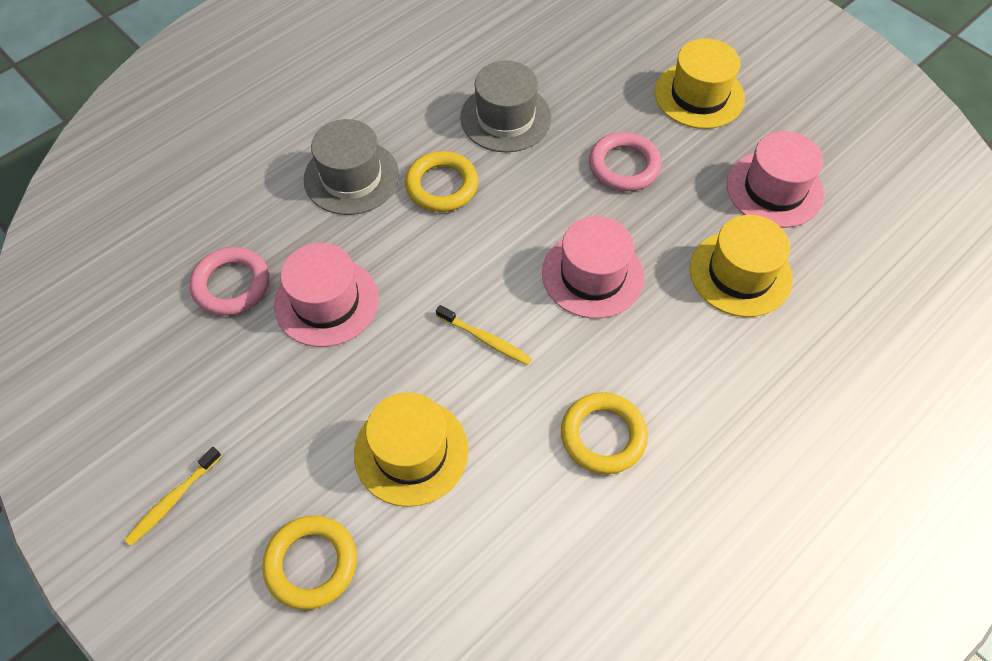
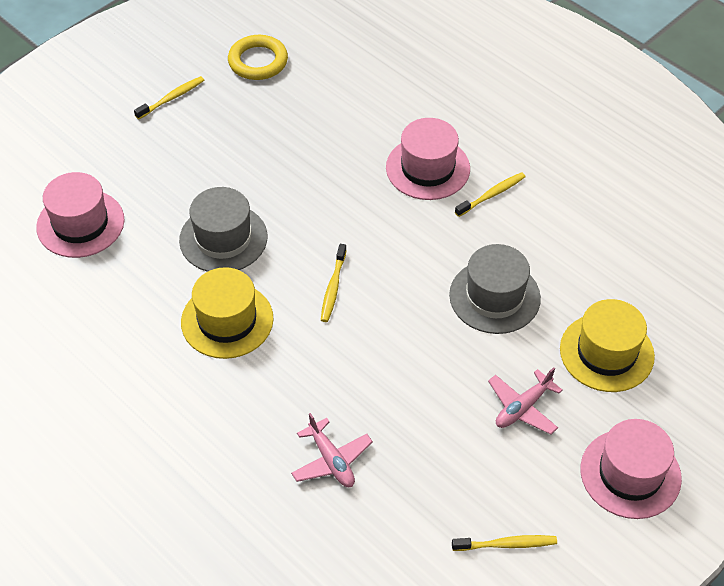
pink plane: none = 0 -> [291,413,373,487] [488,367,563,434] = 2
pink ring: [190,247,269,316] [589,132,661,191] = 2 -> none = 0
yellow hat: [354,392,469,507] [655,38,745,129] [690,215,793,317] = 3 -> [181,267,274,359] [560,299,655,392] = 2
yellow ring: [262,515,357,610] [405,151,478,212] [561,392,648,474] = 3 -> [228,35,288,80] = 1
yellow toothbrush: [125,447,222,546] [436,305,532,365] = 2 -> [134,76,204,120] [321,244,347,322] [452,535,557,551] [455,172,525,217] = 4

